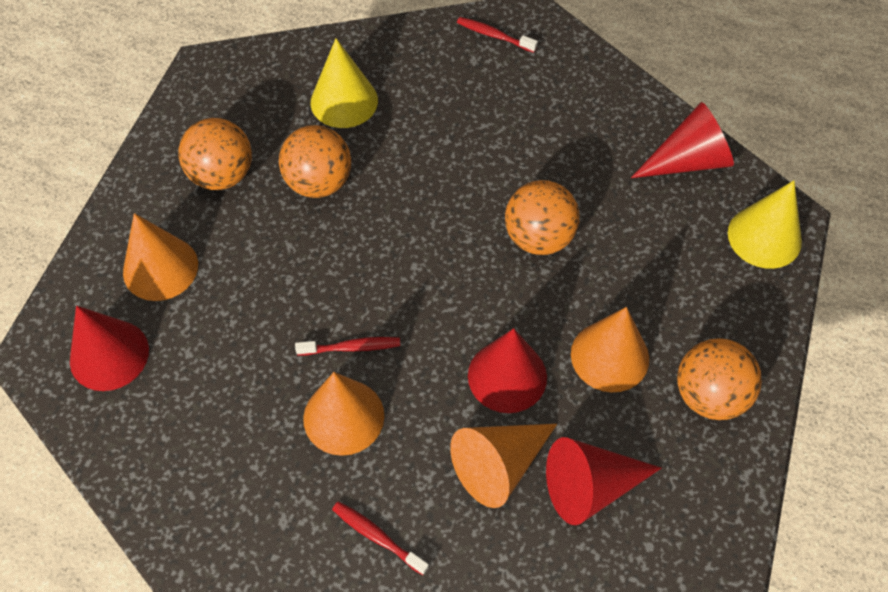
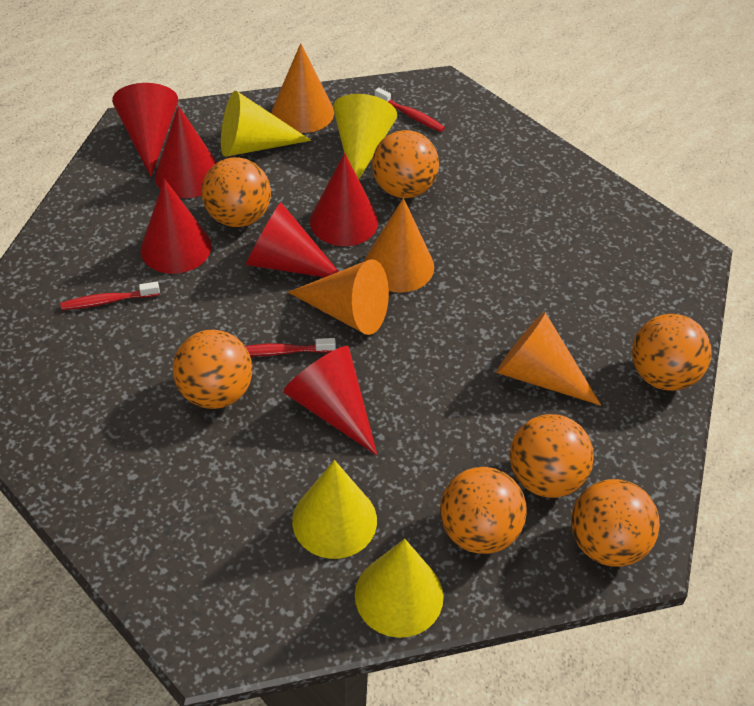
orange ball: [178,118,252,190] [279,125,351,198] [505,180,580,255] [677,338,762,420] = 4 -> [173,330,253,409] [201,158,271,227] [372,130,439,198] [440,467,527,554] [510,414,594,498] [571,479,660,567] [632,314,712,391] = 7
red cone: [70,306,149,391] [468,328,547,413] [546,437,662,525] [631,102,734,178] = 4 -> [112,83,178,177] [141,179,211,274] [155,106,217,198] [246,202,339,277] [283,346,377,455] [310,153,378,246] = 6
yellow cone: [310,38,378,128] [728,180,802,269] = 2 -> [221,91,311,157] [292,460,377,559] [333,94,397,179] [355,539,444,638] = 4

